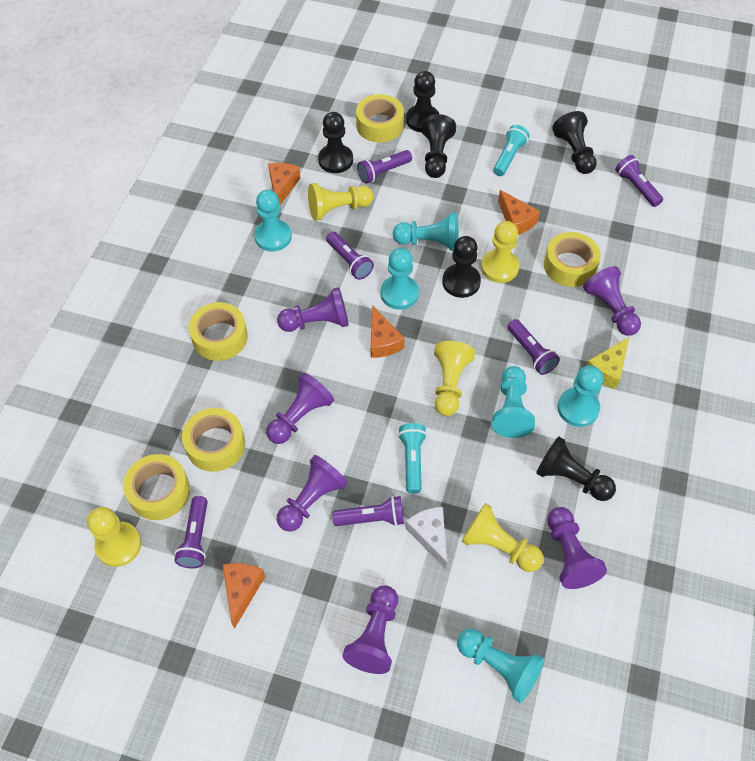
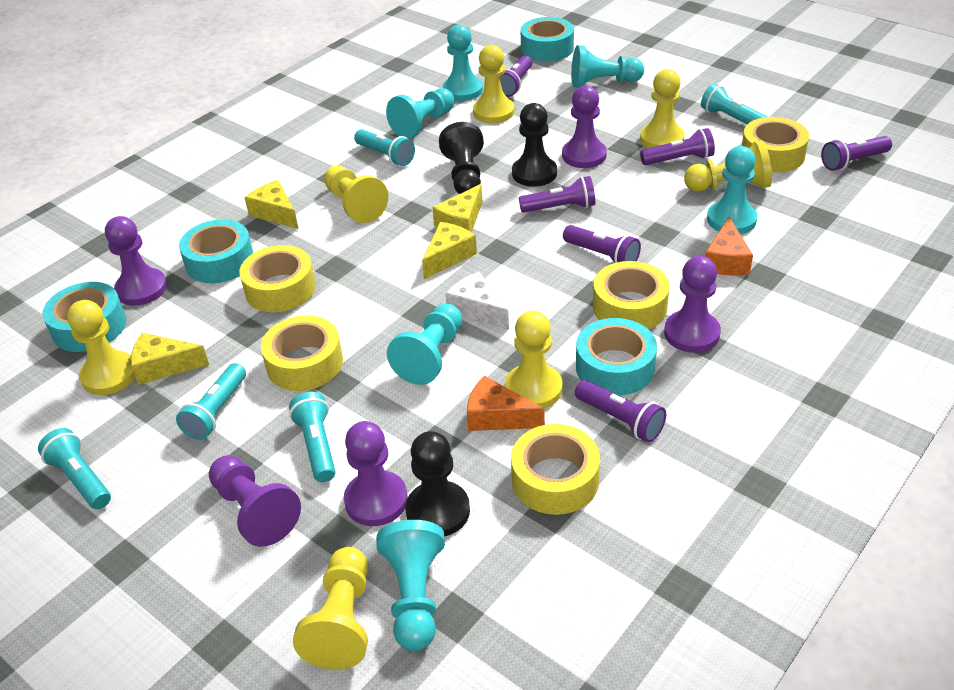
black pawn: [318,112,353,173] [406,71,439,132] [421,114,456,178] [442,236,481,298] [536,436,616,501] [552,111,597,174] = 6 -> [405,431,470,537] [439,122,484,194] [512,103,557,187] = 3
orange cheese: [223,563,265,629] [268,163,300,205] [371,305,405,358] [498,190,540,235] = 4 -> [467,376,545,431] [705,217,753,275] = 2
purple pawn: [266,373,334,444] [277,287,349,332] [277,455,348,532] [343,586,398,674] [547,507,607,589] [583,266,641,336] = 6 -> [105,216,167,306] [209,455,301,547] [344,421,408,526] [562,86,607,168] [664,256,721,353] = 5
turquoise flashlight: [398,423,427,494] [493,125,529,176] = 2 -> [38,428,111,509] [176,363,246,440] [289,392,335,482] [354,129,415,166] [701,84,767,124] = 5
turquoise tape: none = 0 -> [43,282,126,352] [179,219,253,283] [521,17,574,62] [576,318,657,396] = 4
yellow cheese: [587,338,629,389] = 1 -> [131,333,209,385] [245,180,299,229] [422,222,477,279] [432,184,482,232] = 4
yellow pawn: [87,507,141,567] [308,183,374,221] [434,341,475,416] [461,503,543,572] [481,221,519,283] = 5 -> [67,300,135,395] [293,547,368,670] [324,166,388,223] [473,45,515,123] [505,311,563,408] [640,69,685,148] [684,140,772,192] = 7

